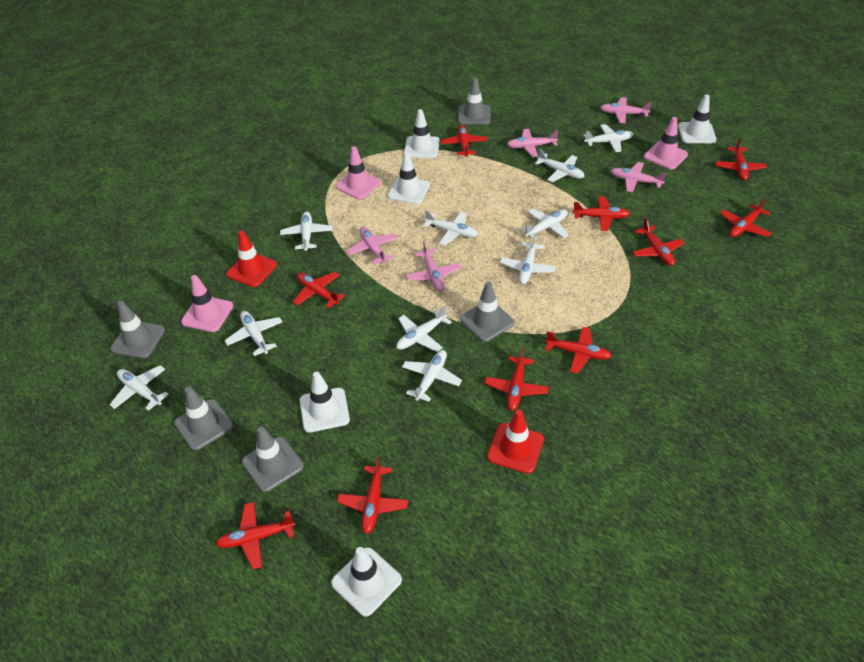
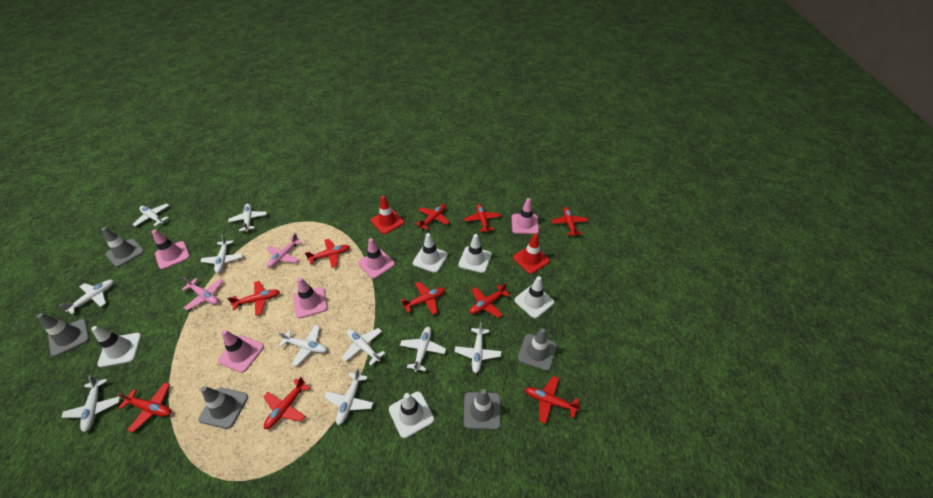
pink plane: [346,227,398,265] [406,241,461,291] [507,129,559,157] [600,97,652,123] [611,162,667,193] = 5 -> [182,277,223,310] [266,233,303,268] = 2
pink traffic cone: [181,275,233,332] [336,146,381,200] [644,117,688,170] = 3 -> [152,230,190,270] [218,330,264,373] [293,278,328,319] [358,238,395,279] [512,198,539,234] = 5

